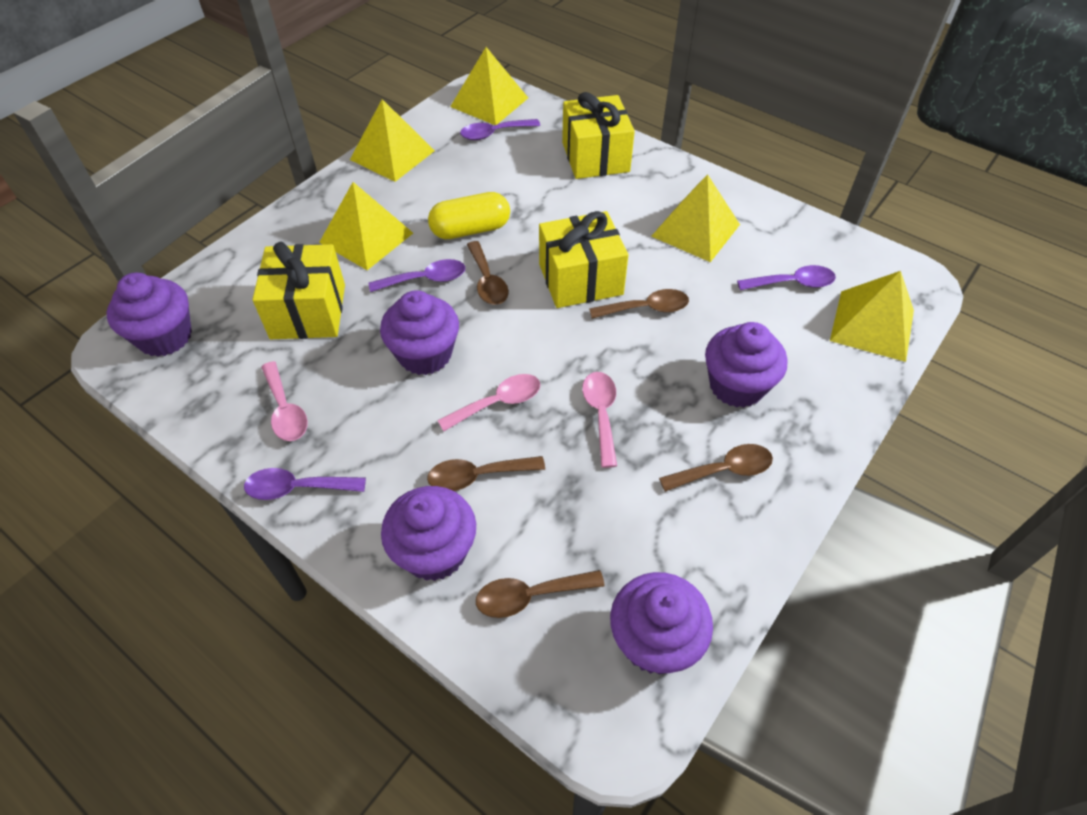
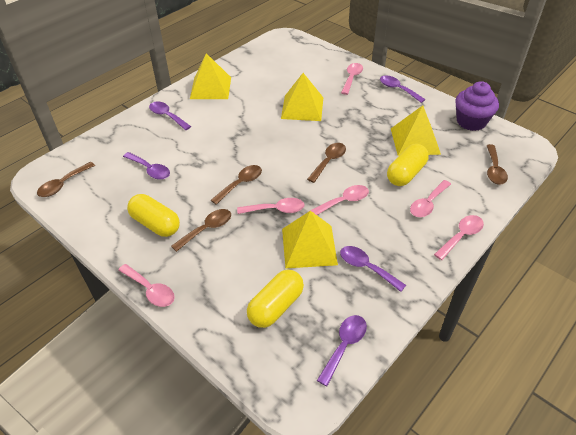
pink spoon: [261,361,308,441] [437,374,540,431] [582,372,617,468] = 3 -> [118,264,175,307] [237,198,305,214] [310,185,369,215] [341,63,363,95] [410,180,451,217] [434,215,484,260] = 6
purple cupcake: [107,273,192,357] [380,290,459,375] [381,486,476,581] [610,572,713,674] [705,322,787,408] = 5 -> [455,81,499,131] = 1
purple spoon: [244,468,366,500] [369,259,465,292] [460,119,540,140] [737,265,836,290] = 4 -> [123,152,170,180] [149,102,191,130] [317,315,367,386] [340,246,406,292] [380,75,426,103] = 5
yellow capsule: [428,192,510,239] = 1 -> [127,194,180,237] [247,270,304,328] [387,144,429,186] = 3
yellow gift: [252,242,345,339] [539,211,628,308] [562,92,635,179] = 3 -> none = 0
yellow pyramid: [319,182,413,270] [350,99,435,182] [450,47,528,125] [651,174,740,262] [830,271,914,362] = 5 -> [190,53,231,99] [281,73,323,121] [282,211,338,269] [391,105,441,156] = 4

